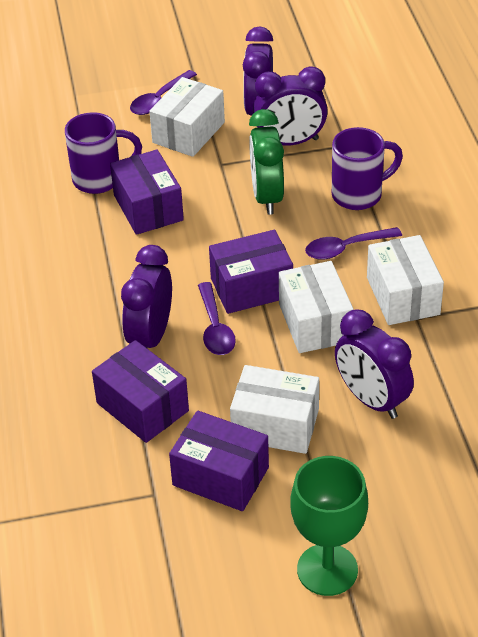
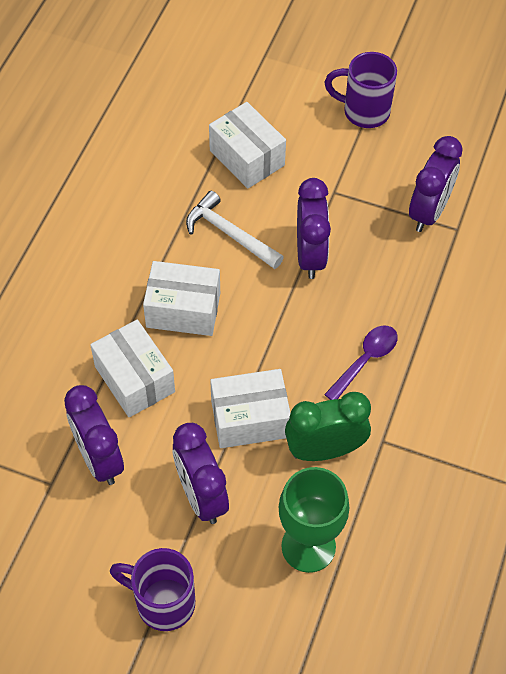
purple box: [92,340,189,443] [110,150,184,235] [169,411,269,511] [209,230,293,314] = 4 -> none = 0
purple spoon: [130,70,197,115] [198,282,236,355] [305,227,402,260] = 3 -> [324,325,398,400] = 1
white hammer: none = 0 -> [186,191,284,269] = 1

